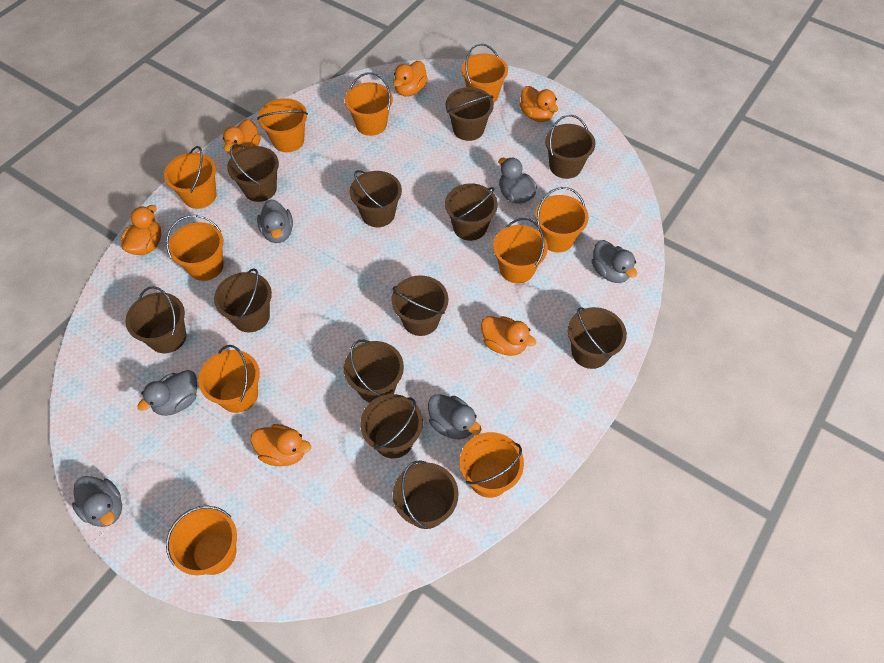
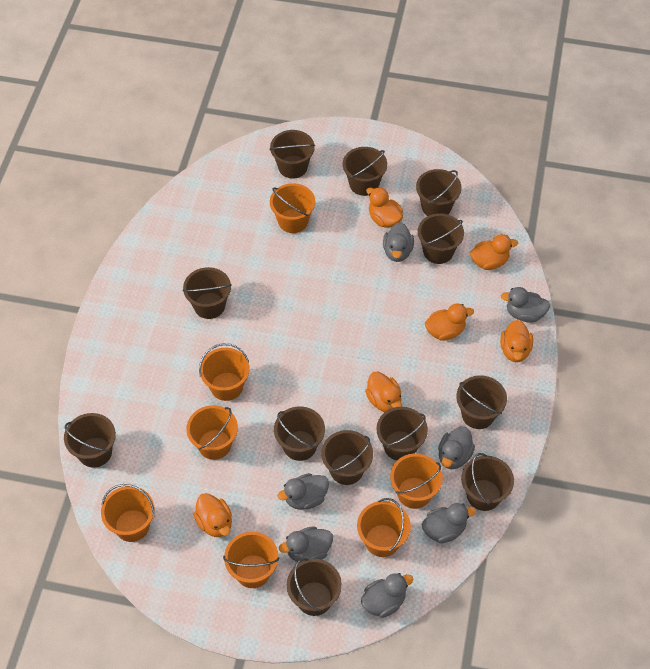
grey duck: [72,476,122,527] [137,370,197,416] [257,199,293,243] [428,394,482,440] [499,157,537,204] [592,240,637,283] = 6 -> [277,473,329,510] [279,526,333,562] [361,573,413,618] [383,222,414,262] [422,503,476,543] [438,426,475,469] [501,287,551,323] = 7
orange bucket: [164,146,217,209] [166,215,224,281] [166,506,237,575] [198,345,260,413] [257,98,308,152] [345,72,393,136] [460,432,524,498] [461,43,508,102] [493,218,548,283] [535,187,589,253] = 10 -> [101,484,154,542] [186,405,238,460] [199,343,249,401] [223,532,279,588] [270,183,315,233] [357,498,411,557] [390,453,443,509] = 7

